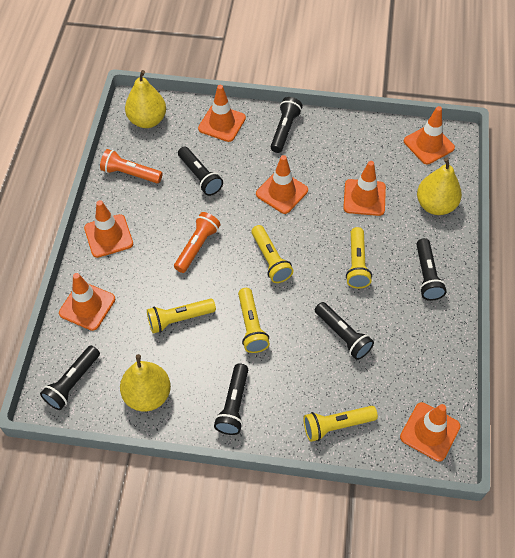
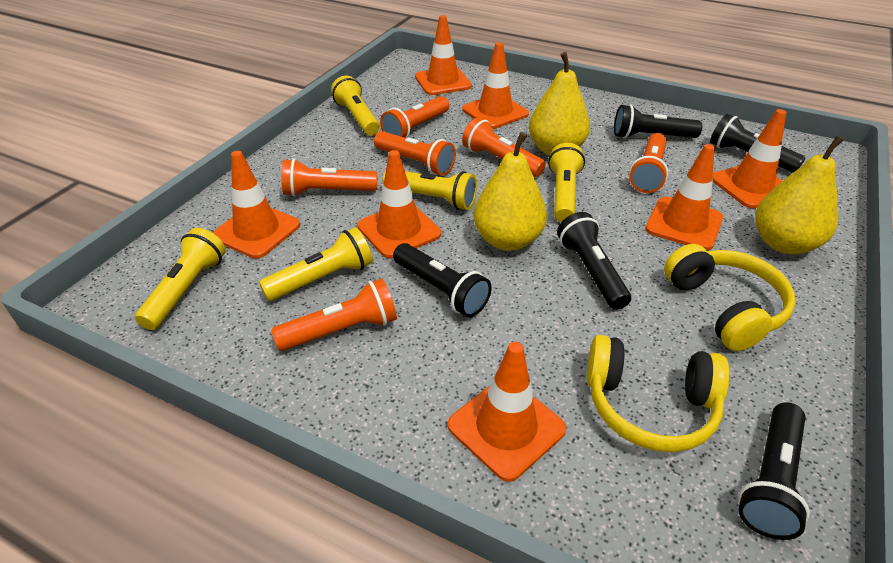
black flashlight: [40,345,100,410] [178,146,223,196] [214,363,248,435] [271,97,303,153] [315,302,374,360] [416,238,447,301] = 6 -> [393,243,492,317] [557,212,631,310] [614,104,702,138] [710,114,805,173] [738,402,810,540] = 5
orange flashlight: [100,149,163,183] [174,212,221,273] = 2 -> [271,279,397,351] [281,159,378,197] [374,131,456,176] [380,96,449,138] [462,118,546,177] [629,133,668,193] = 6
yellow headphones: none = 0 -> [587,335,730,452] [664,244,796,351] = 2

